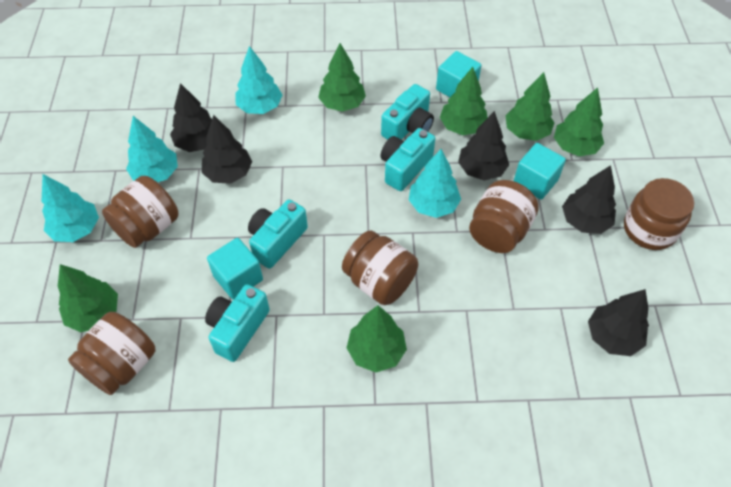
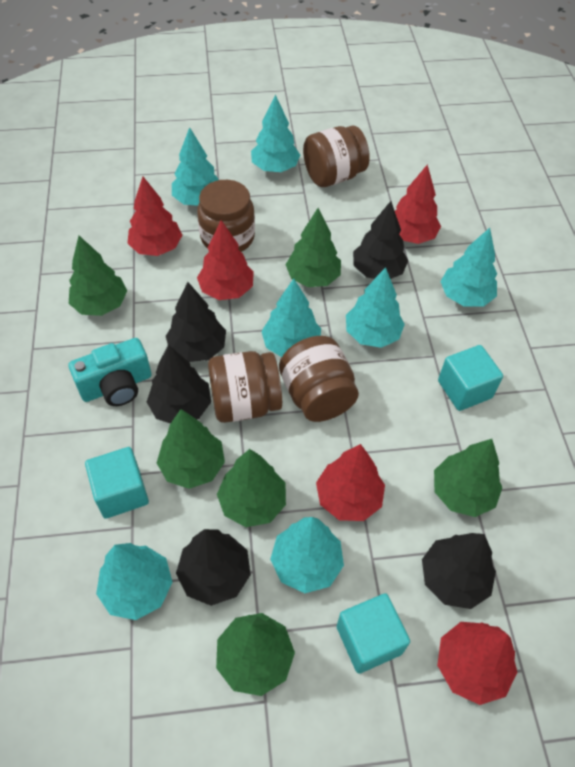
brown jar: [68,312,156,395] [102,176,178,248] [342,230,418,305] [469,180,539,253] [624,178,694,250] = 5 -> [197,180,255,252] [208,351,282,423] [279,336,359,422] [303,126,370,187] = 4
red tree: none = 0 -> [127,176,182,256] [197,220,254,300] [316,444,385,521] [395,164,441,244] [437,622,517,705] = 5
turquoise camera: [205,284,270,362] [248,200,308,269] [380,128,435,191] [381,84,434,140] = 4 -> [69,338,152,406] = 1
turquoise tree: [41,174,99,242] [126,116,178,182] [235,46,282,114] [409,149,461,218] = 4 -> [96,543,172,620] [172,127,219,206] [251,94,300,172] [261,279,321,357] [270,517,344,593] [346,267,405,348] [440,228,497,306] = 7

